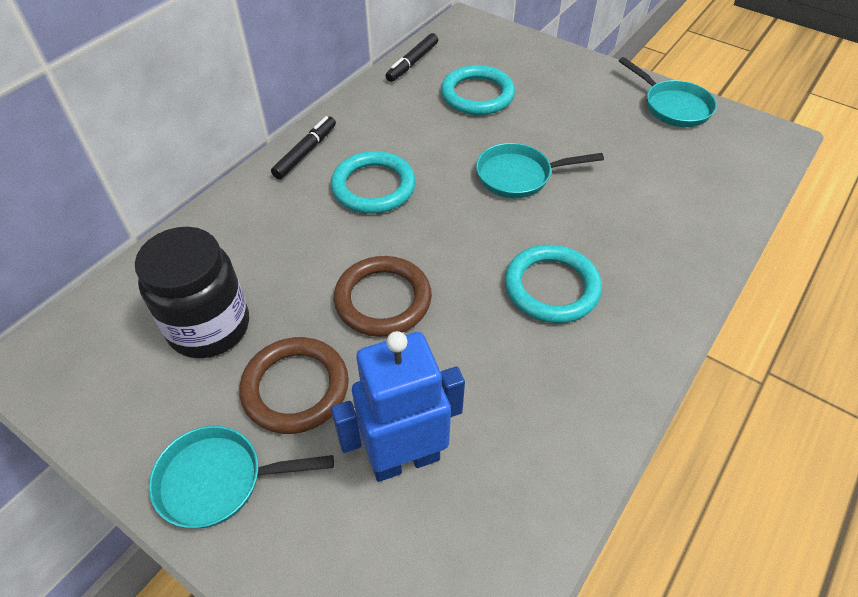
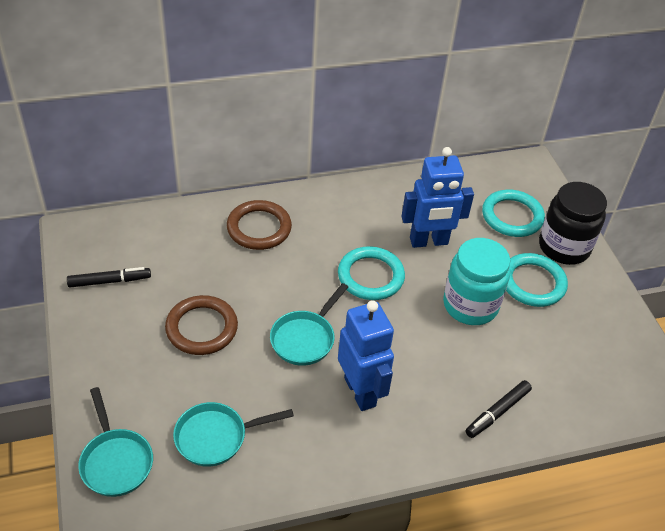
blue robot: [331,331,465,482] = 1 -> [338,300,394,411] [401,147,474,248] = 2
turquoise jar: none = 0 -> [443,238,510,325] = 1

